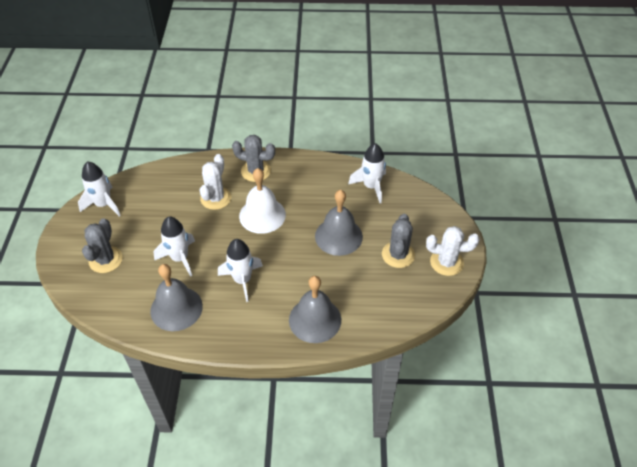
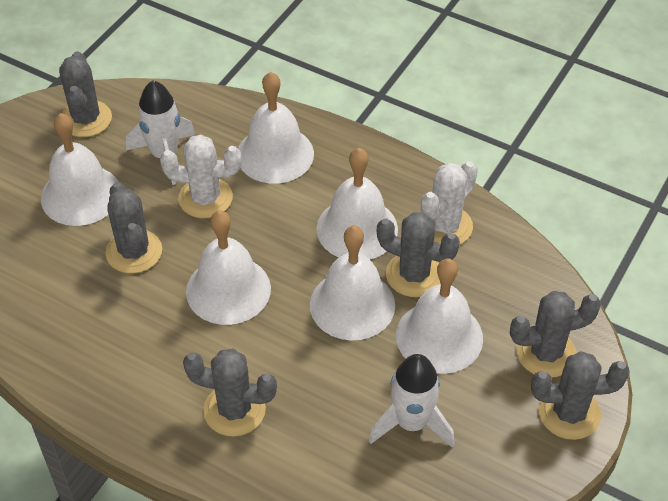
grey bell: [150,264,203,331] [289,276,341,343] [315,190,363,256] = 3 -> none = 0
grey cactus: [82,218,123,273] [232,135,275,182] [382,214,415,268] = 3 -> [59,51,112,137] [105,182,162,274] [183,349,277,437] [377,212,460,297] [510,291,601,378] [531,351,630,440] = 6
white bell: [239,168,286,234] = 1 -> [41,113,118,226] [186,210,271,325] [238,72,314,184] [310,226,395,340] [316,148,398,259] [396,258,483,374] = 6
white rocket: [78,161,121,216] [154,216,195,277] [218,239,263,302] [348,143,386,203] = 4 -> [126,81,195,185] [369,354,454,448] = 2

